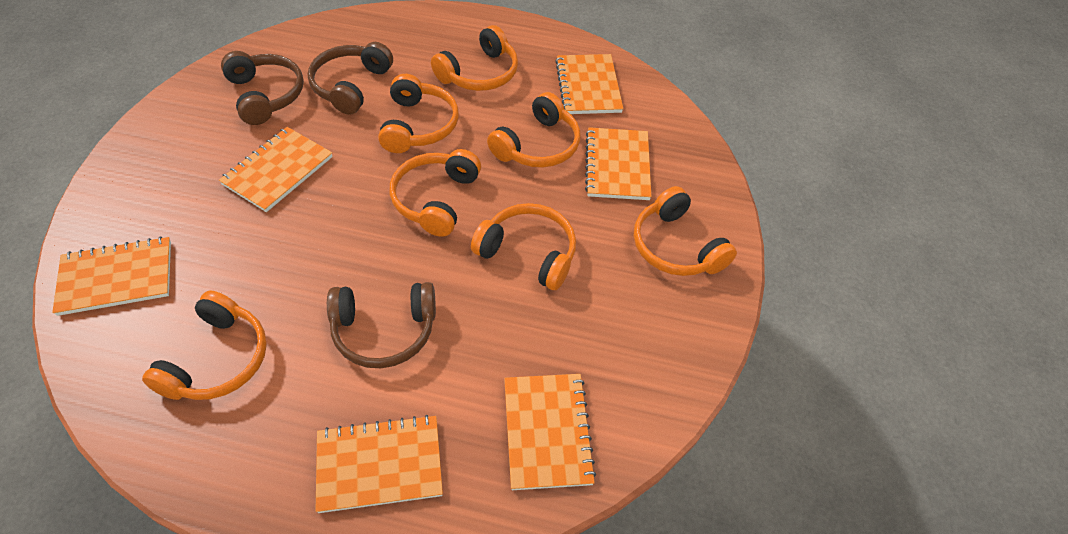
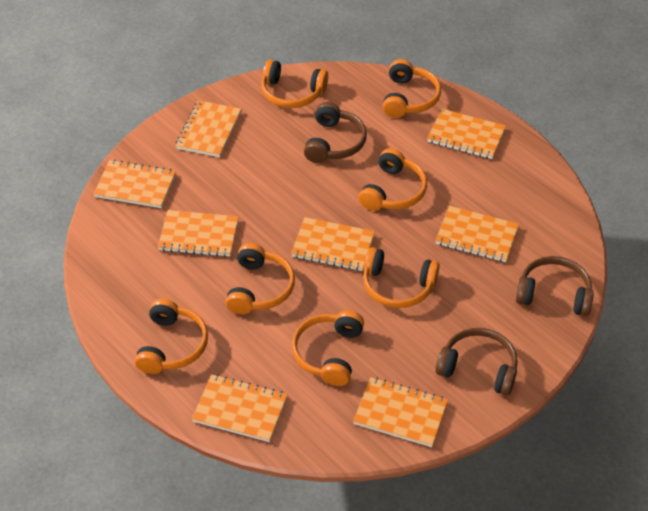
orange notebook: [52,236,171,316] [219,127,333,212] [316,415,443,513] [504,374,596,490] [555,54,623,114] [585,127,652,200] = 6 -> [94,160,176,208] [158,210,239,257] [175,100,241,157] [192,374,288,442] [291,217,375,271] [353,377,448,447] [427,109,506,159] [435,206,519,262] = 8

